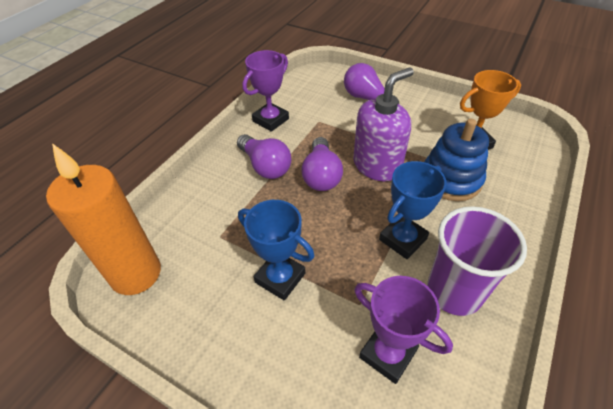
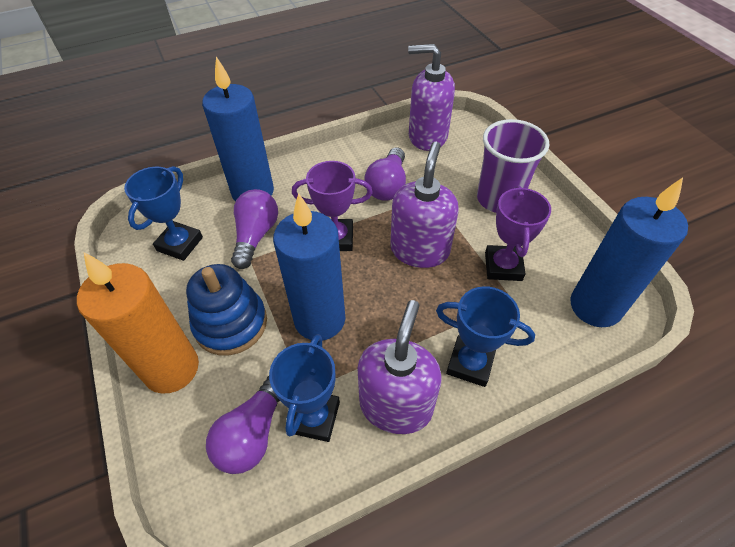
blue candle: none = 0 -> [202,57,274,201] [273,193,346,341] [570,177,688,327] = 3
blue trophy: [238,200,315,301] [379,161,447,259] = 2 -> [124,166,203,261] [269,334,340,442] [436,286,535,387] = 3
orange trophy: [460,70,521,150] = 1 -> none = 0
purple soap dispenser: [353,68,414,181] = 1 -> [357,300,442,434] [390,141,458,268] [408,44,455,151] = 3

